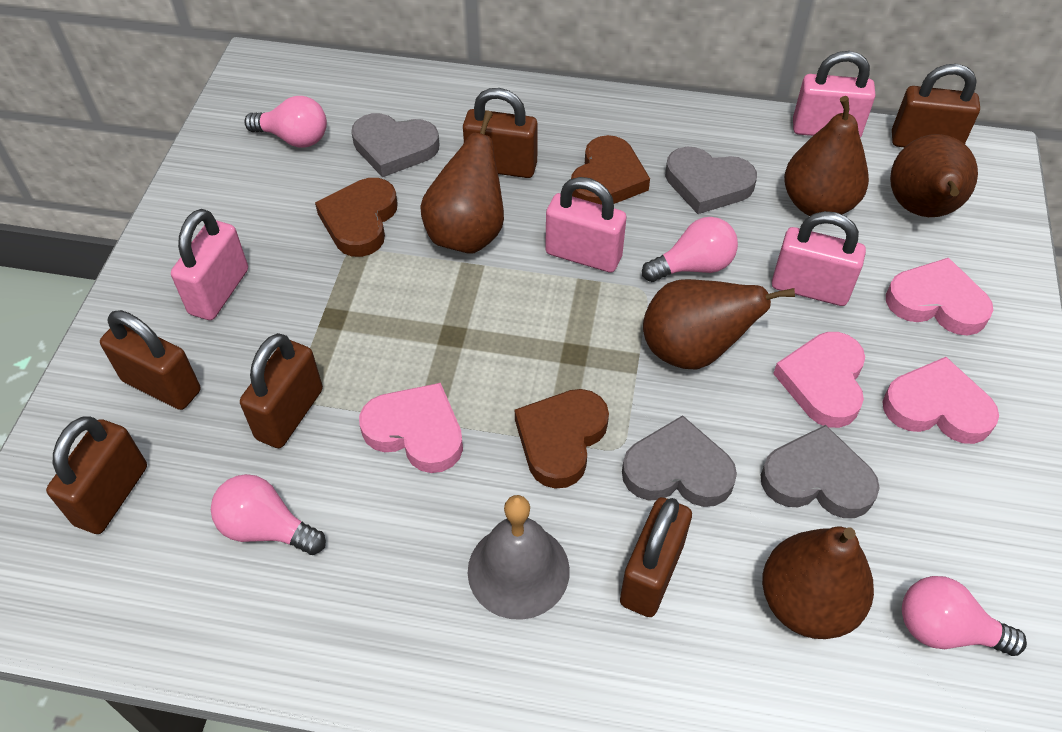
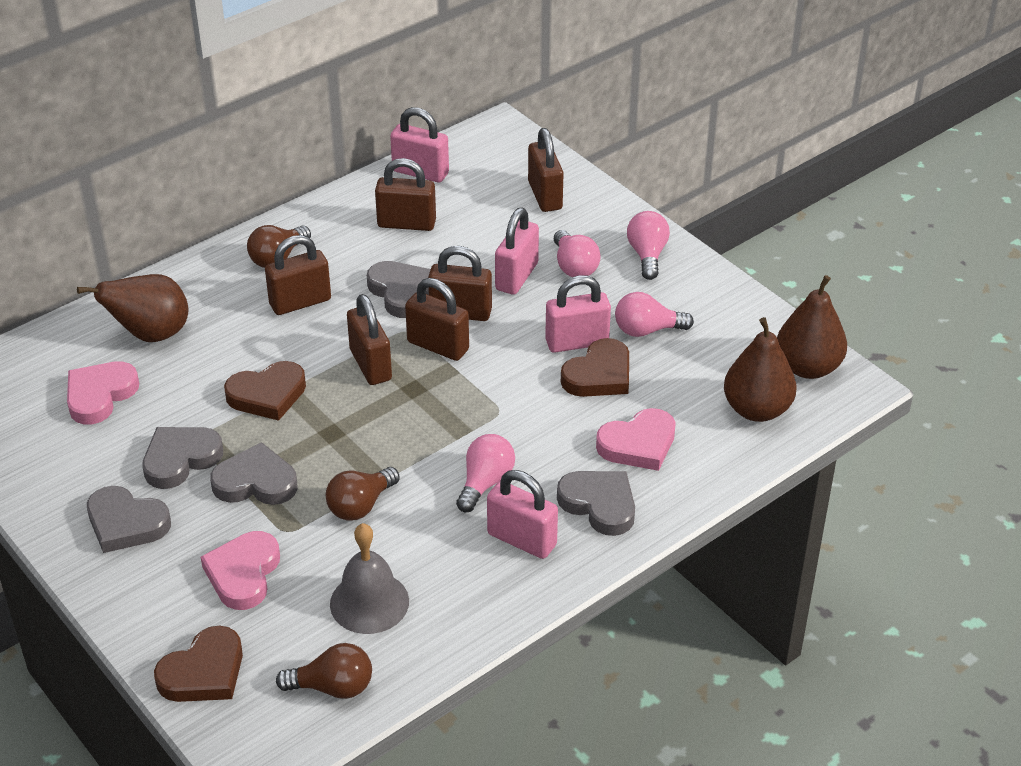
brown light bulb: none = 0 -> [247,225,311,268] [276,643,372,699] [326,467,400,521] = 3
brown pear: [420,111,504,254] [643,279,795,370] [762,526,874,639] [784,96,869,216] [890,134,978,217] = 5 -> [77,274,188,342] [724,317,797,422] [777,275,847,379] = 3
grey heart: [351,113,439,177] [622,415,737,507] [665,147,757,214] [761,425,879,518] = 4 -> [87,486,171,553] [142,427,223,489] [210,442,298,505] [367,261,431,318] [557,471,635,536] = 5
pink heart: [359,383,463,473] [773,332,865,428] [882,357,999,444] [886,258,993,336] = 4 -> [67,361,139,424] [201,531,280,610] [596,408,676,471] = 3

